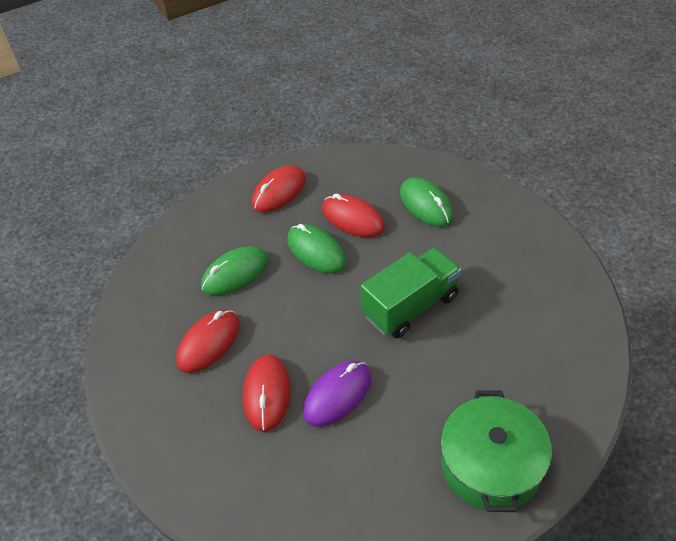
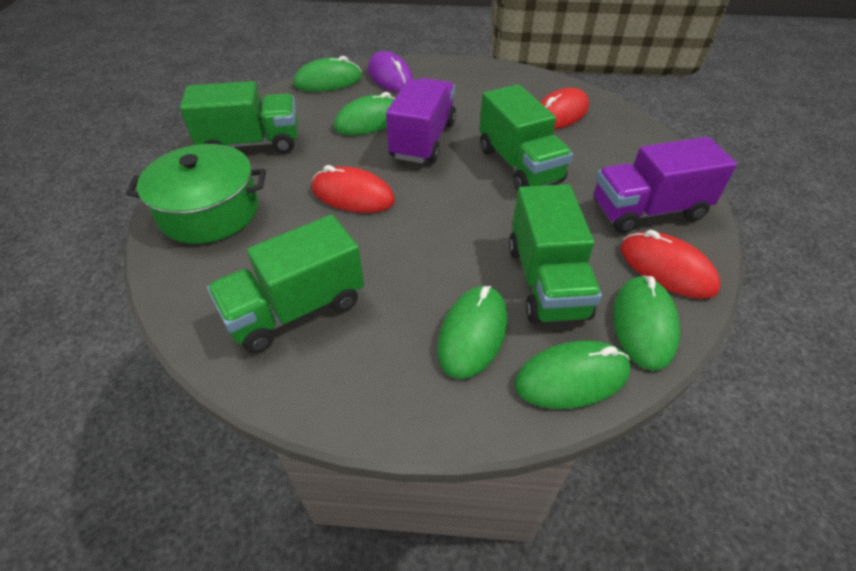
green mouse: [201,246,268,296] [287,224,346,274] [400,177,453,227] = 3 -> [293,56,362,92] [334,92,395,135] [437,286,507,379] [514,340,631,409] [613,276,680,371] = 5
green truck: [360,247,461,338] = 1 -> [180,81,298,153] [207,215,364,353] [479,84,573,191] [509,184,602,324] = 4
purple truck: none = 0 -> [386,78,456,163] [593,137,737,233] = 2
red mouse: [176,310,240,373] [243,355,291,432] [251,165,306,212] [322,194,385,237] = 4 -> [312,165,395,213] [540,88,589,129] [620,230,721,299] = 3

